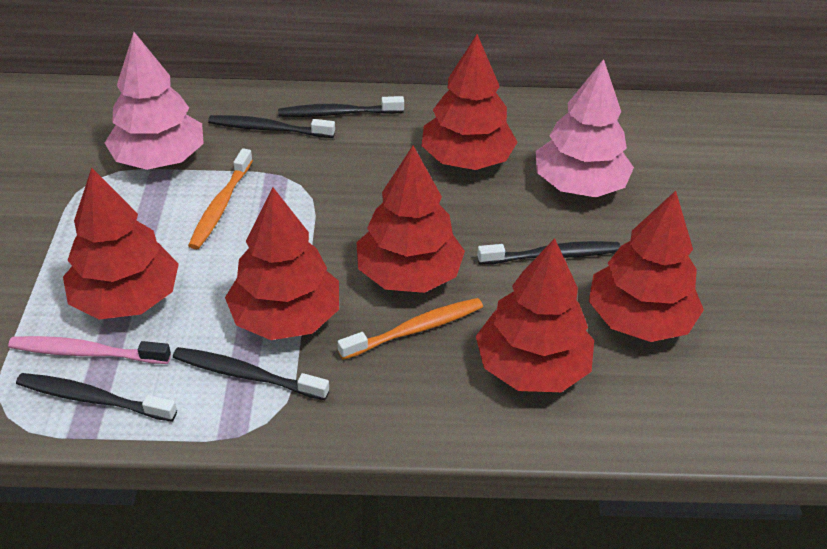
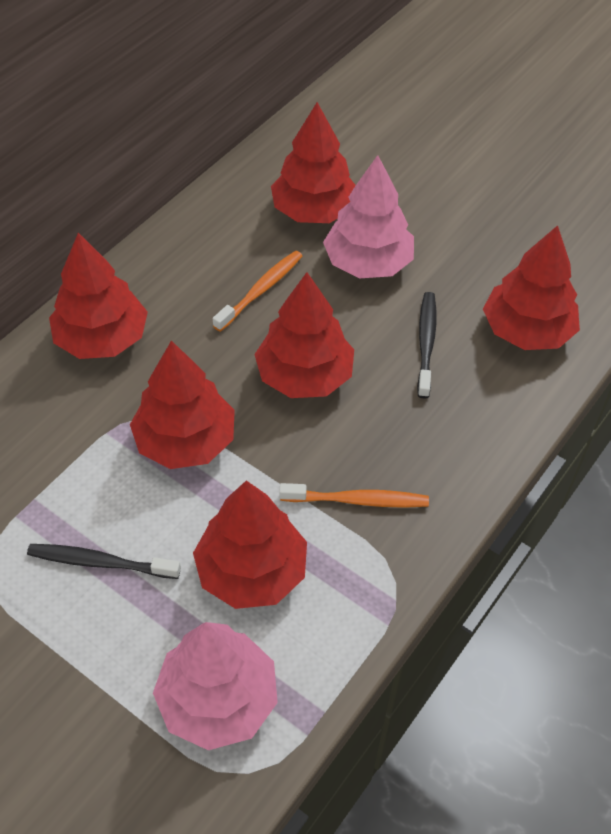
black toothbrush: [16,373,177,422] [173,347,329,400] [208,115,335,138] [278,96,404,117] [477,241,620,265] = 5 -> [27,544,181,579] [417,292,436,399] = 2
pink toothbrush: [8,336,171,364] = 1 -> none = 0

